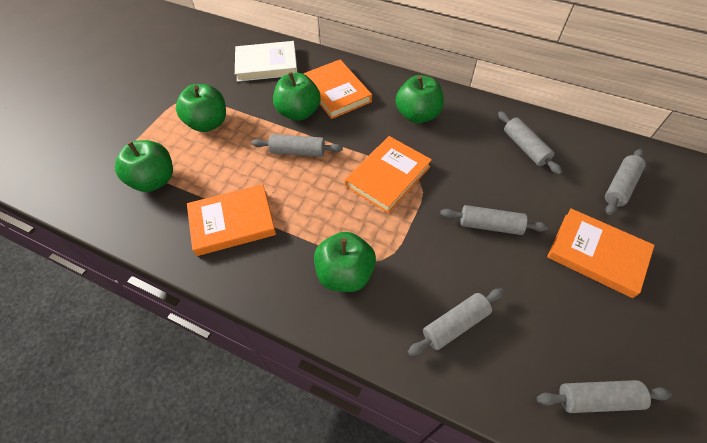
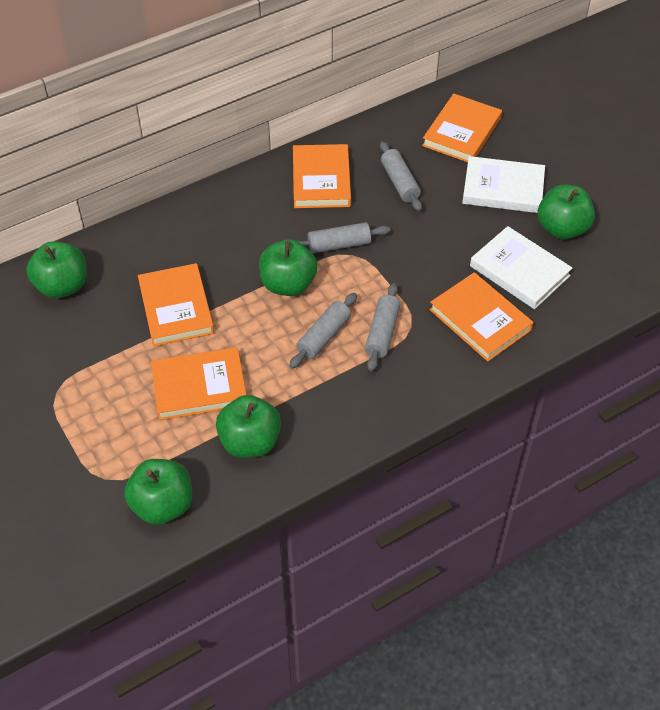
grey rolling pin: [251,134,343,157] [408,288,504,356] [440,205,548,235] [498,111,562,174] [537,380,672,413] [605,149,646,215] = 6 -> [289,293,357,369] [298,222,391,253] [365,283,400,371] [380,141,422,211] = 4
orange book: [187,184,276,256] [303,59,372,119] [345,136,432,214] [547,209,655,298] = 4 -> [138,263,214,346] [151,347,247,420] [293,144,351,208] [422,93,502,162] [429,272,534,362] = 5
white book: [235,41,298,82] = 1 -> [462,156,545,213] [470,226,572,309] = 2

